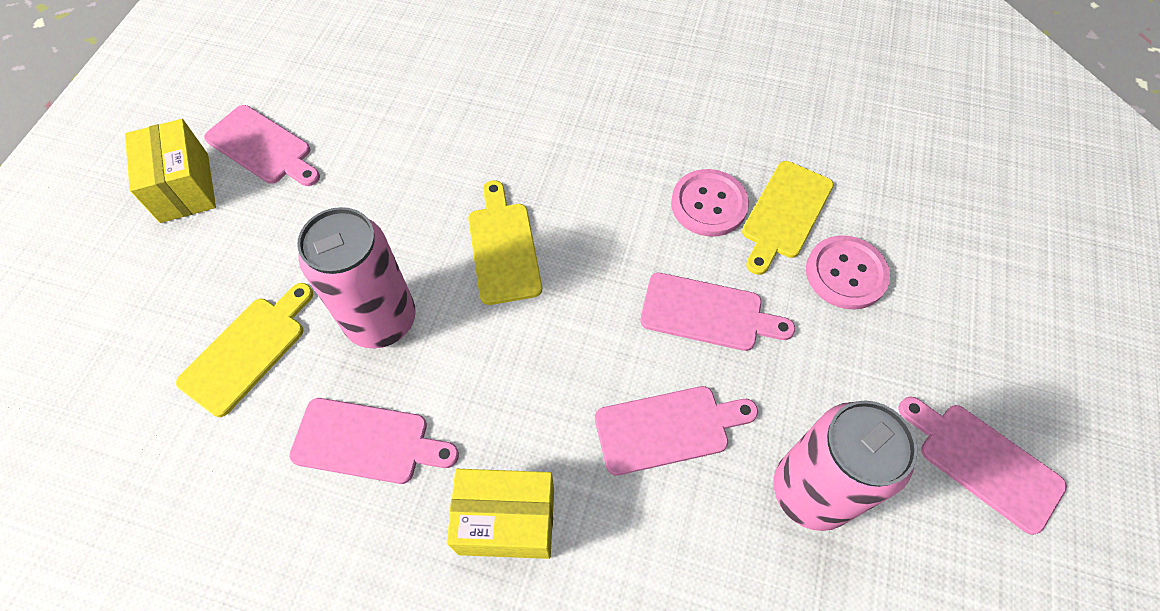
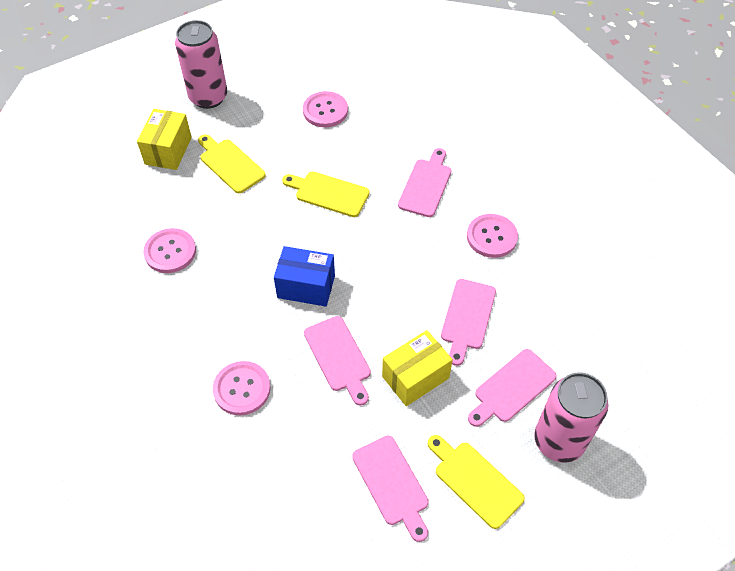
blue box: none = 0 -> [274,246,335,307] = 1
pink button: [671,169,749,237] [806,235,890,309] = 2 -> [144,228,196,273] [213,361,271,415] [303,91,348,127] [467,214,518,258] = 4

